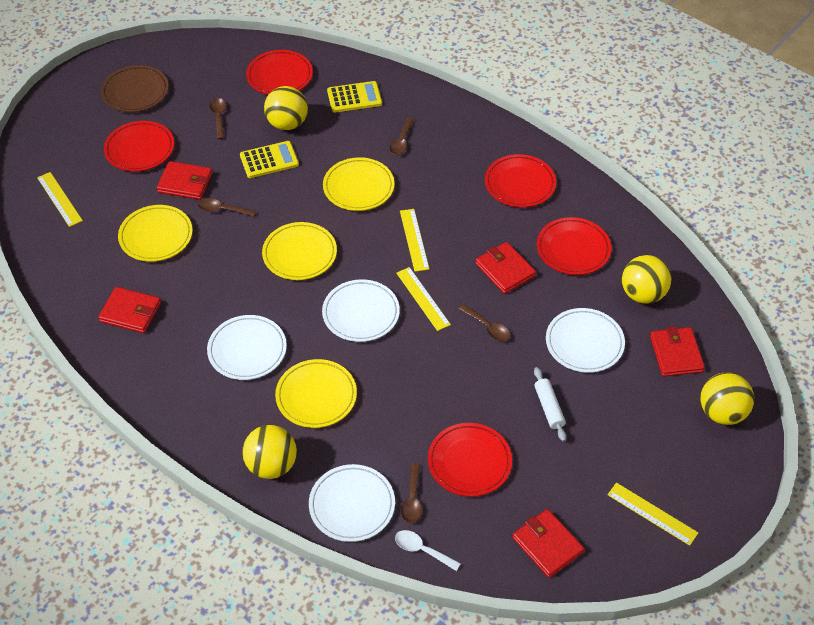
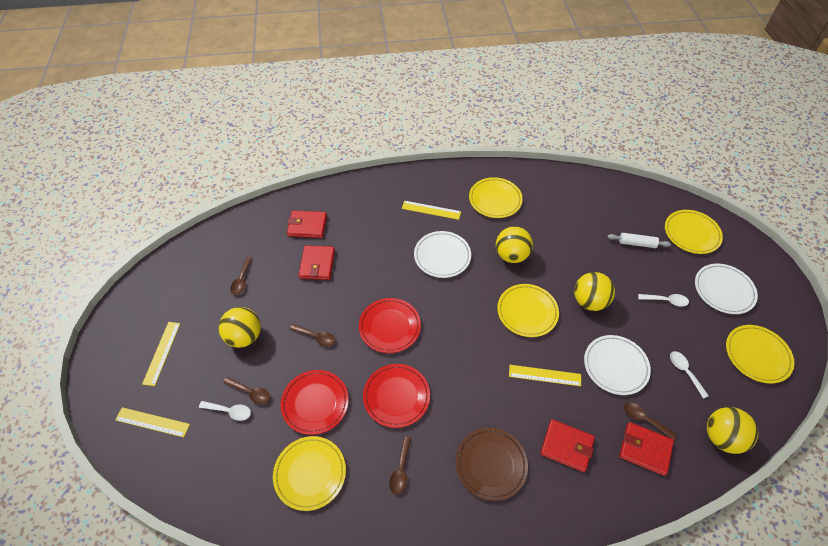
red plate: [104,121,174,172] [246,50,313,95] [428,423,512,497] [485,154,556,208] [537,217,611,275] = 5 -> [281,370,349,435] [359,298,421,353] [363,364,430,428] = 3
red wallet: [98,287,161,333] [157,161,212,200] [476,242,536,294] [512,509,584,578] [650,326,705,376] = 5 -> [287,211,327,238] [299,245,335,280] [540,419,595,472] [619,422,674,476] = 4
white plate: [207,315,287,380] [309,464,395,542] [322,279,400,342] [546,308,625,373] = 4 -> [414,231,471,278] [584,335,651,395] [695,263,758,314] = 3
white spoon: [395,530,461,571] = 1 -> [199,401,251,421] [638,294,689,307] [670,351,709,399] = 3
yellow calculator: [240,141,299,178] [327,81,382,113] = 2 -> none = 0
yellow plate: [118,205,193,262] [262,222,337,280] [275,359,357,428] [323,157,395,211] = 4 -> [273,436,346,511] [469,177,523,218] [497,284,559,337] [665,210,723,254] [726,325,794,384] = 5

